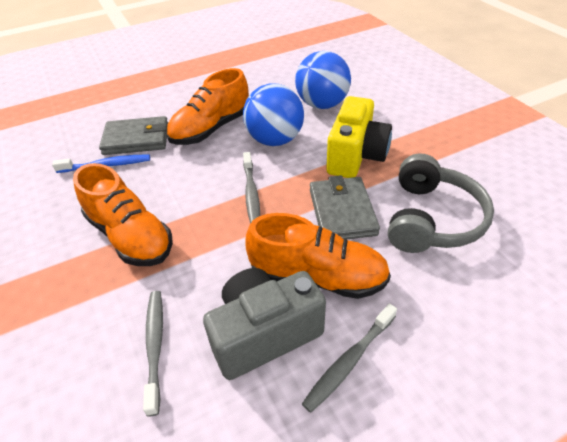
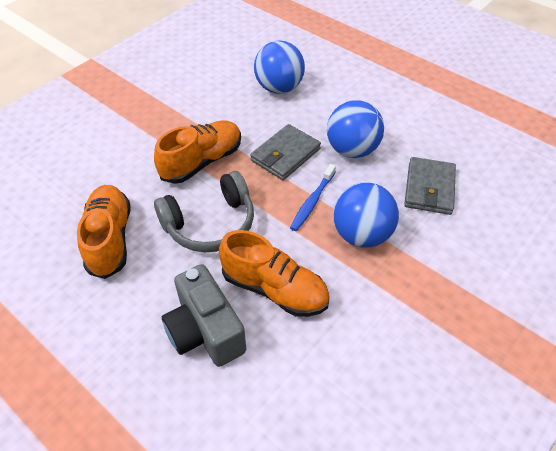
blue ball: [243,84,304,146] [295,51,351,109] = 2 -> [254,41,305,94] [327,100,384,158] [333,182,399,248] = 3
grey toothbrush: [143,291,163,416] [243,152,260,224] [302,303,397,413] = 3 -> none = 0
yellow camera: [326,96,392,178] = 1 -> none = 0

